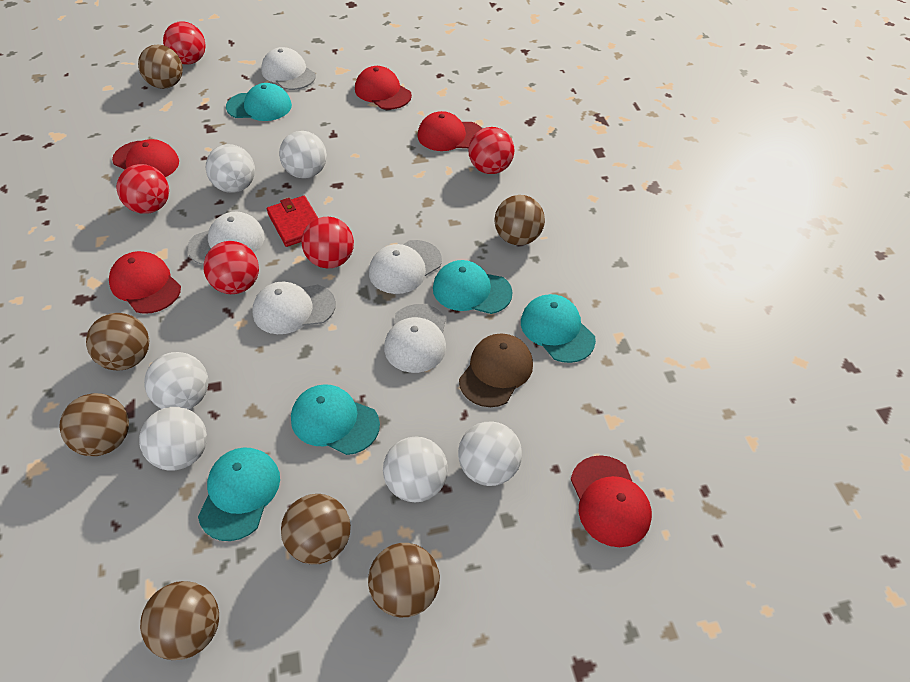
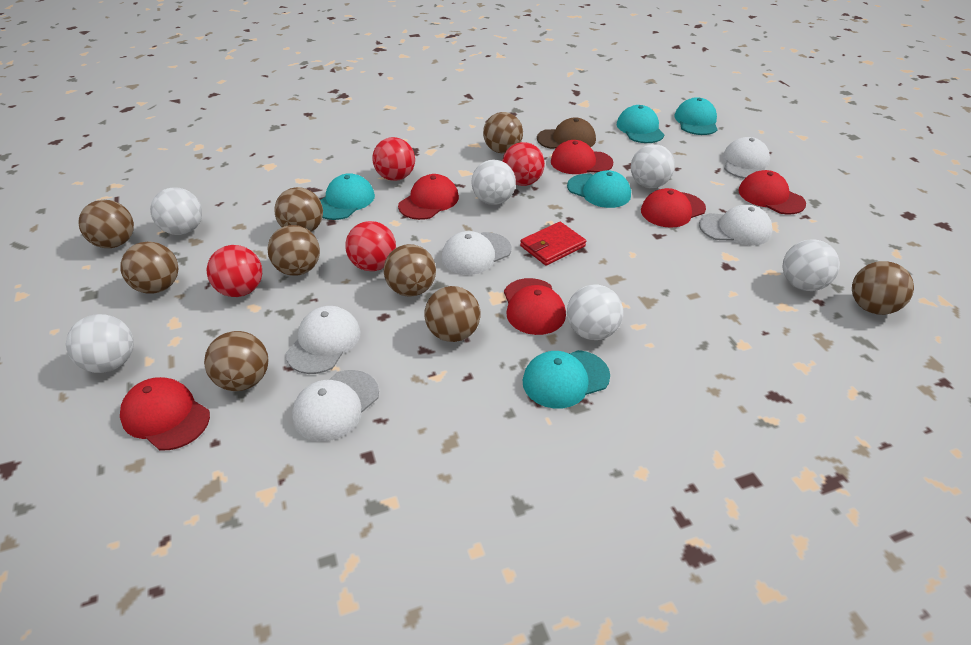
brown ball: [59,393,129,456] [86,313,149,370] [138,45,183,89] [140,581,219,660] [281,494,351,564] [368,543,440,617] [494,195,545,245] = 7 -> [78,200,134,248] [120,241,178,294] [204,331,268,391] [267,225,320,276] [274,187,323,232] [384,244,436,297] [424,286,480,342] [483,112,523,154] [852,261,914,315] = 9
red ball: [116,164,169,214] [163,21,206,64] [203,241,259,294] [301,217,354,269] [469,127,514,174] = 5 -> [206,245,262,297] [345,221,396,271] [372,137,415,181] [502,142,545,186] = 4
red cap: [109,251,181,314] [112,139,179,177] [355,66,412,110] [417,111,482,151] [571,455,652,547] = 5 -> [120,377,210,450] [398,174,459,220] [504,278,566,335] [551,140,613,174] [641,188,706,228] [738,170,806,215] = 6

